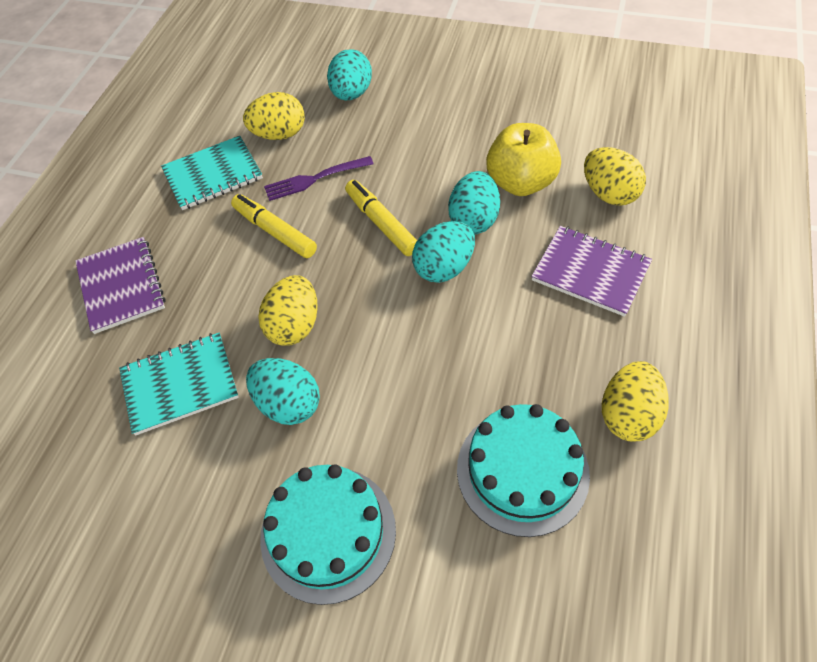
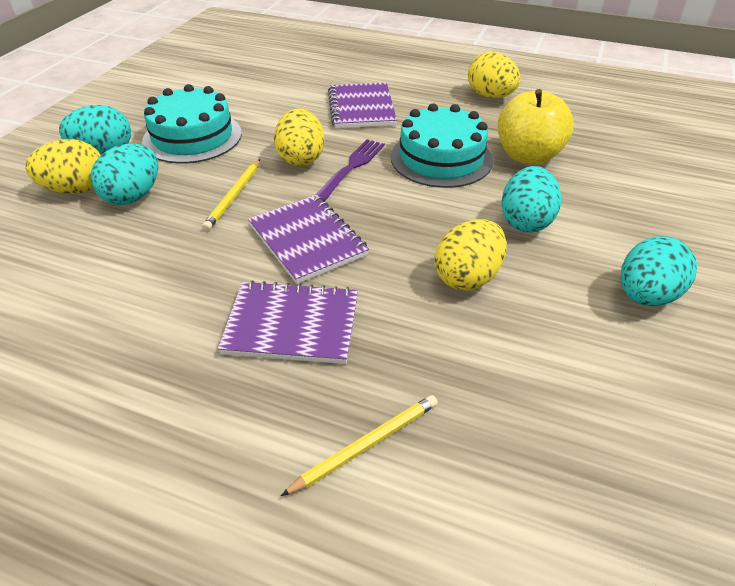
purple notebook: [75,237,165,334] [531,226,652,317] = 2 -> [218,280,358,364] [248,195,369,284] [328,83,397,128] = 3
turquoise notebook: [119,333,239,436] [161,136,263,210] = 2 -> none = 0
yellow marker: [231,194,317,258] [345,180,417,256] = 2 -> none = 0
yellow pencil: none = 0 -> [202,159,260,231] [281,395,438,496] = 2

